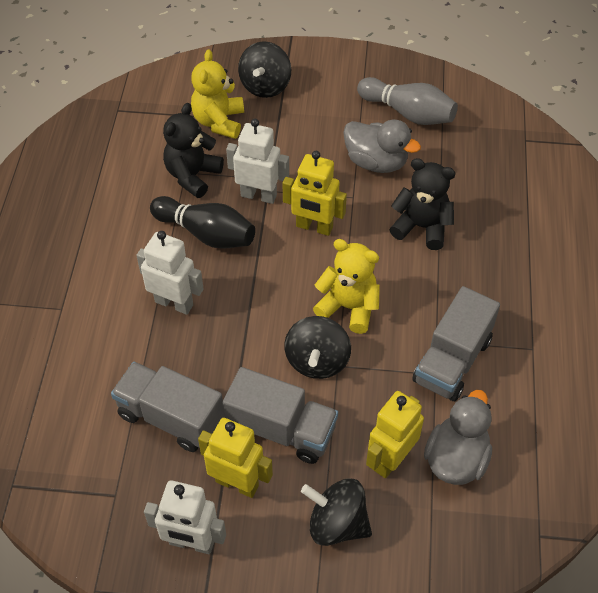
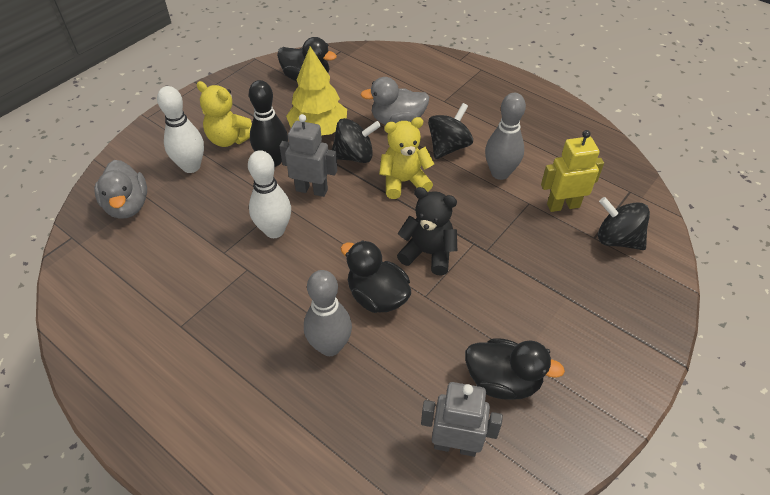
black duck: none = 0 -> [277,37,337,81] [341,240,411,313] [465,338,565,400] = 3
black teddy bear: [163,103,224,198] [389,158,455,250] = 2 -> [397,187,457,276] = 1
grey bowling pin: [357,77,458,125] = 1 -> [304,270,352,356] [485,93,526,180] = 2
grey robot: none = 0 -> [279,114,337,197] [421,382,503,457] = 2
grey truck: [111,362,224,452] [223,367,338,464] [412,286,500,401] = 3 -> none = 0
white bowling pin: none = 0 -> [157,86,204,173] [248,150,291,238] = 2
white robot: [136,231,204,315] [144,480,226,554] [226,119,289,204] = 3 -> none = 0
yellow robot: [198,418,273,498] [283,151,347,236] [366,391,424,478] = 3 -> [541,130,604,212] = 1
yellow tree: none = 0 -> [286,46,347,135] = 1

